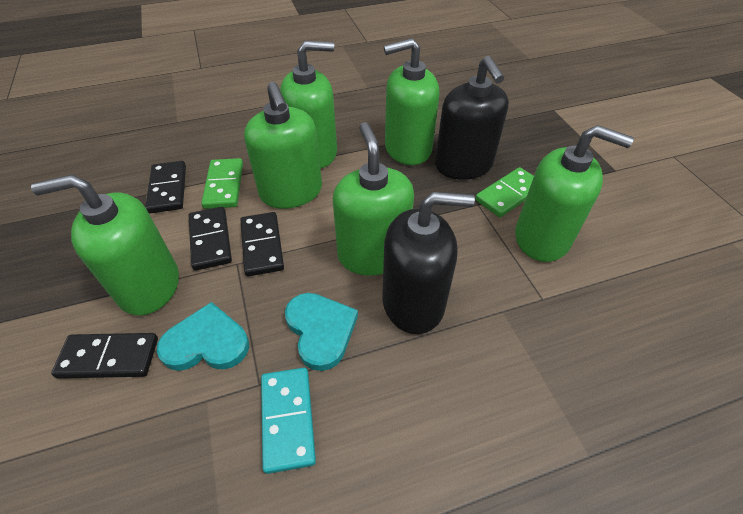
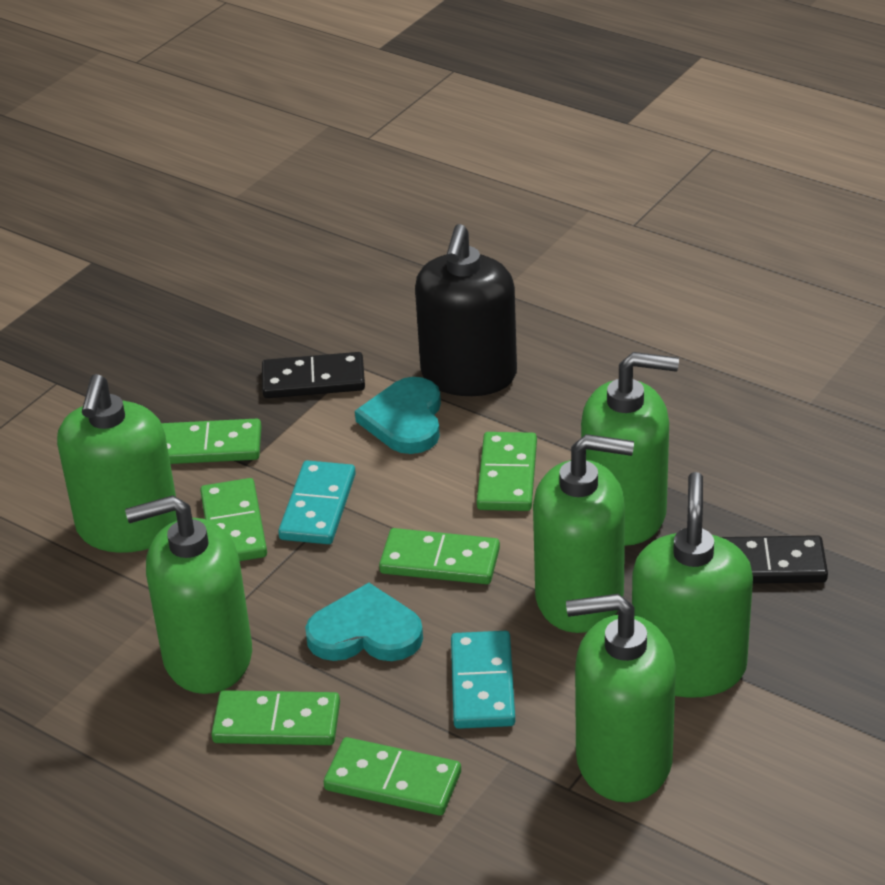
black domino: [51,333,158,379] [146,161,186,213] [188,207,232,271] [240,212,284,276] = 4 -> [262,352,365,398] [721,535,828,584] = 2
black soap dispenser: [383,192,475,334] [435,56,509,180] = 2 -> [415,224,517,396] = 1
green domino: [201,158,243,209] [475,167,534,217] = 2 -> [161,419,261,464] [200,478,267,561] [211,690,340,745] [324,737,461,816] [379,528,500,584] [477,432,537,511] = 6
turquoise domino: [261,368,316,474] = 1 -> [278,460,356,544] [451,631,515,729] = 2

